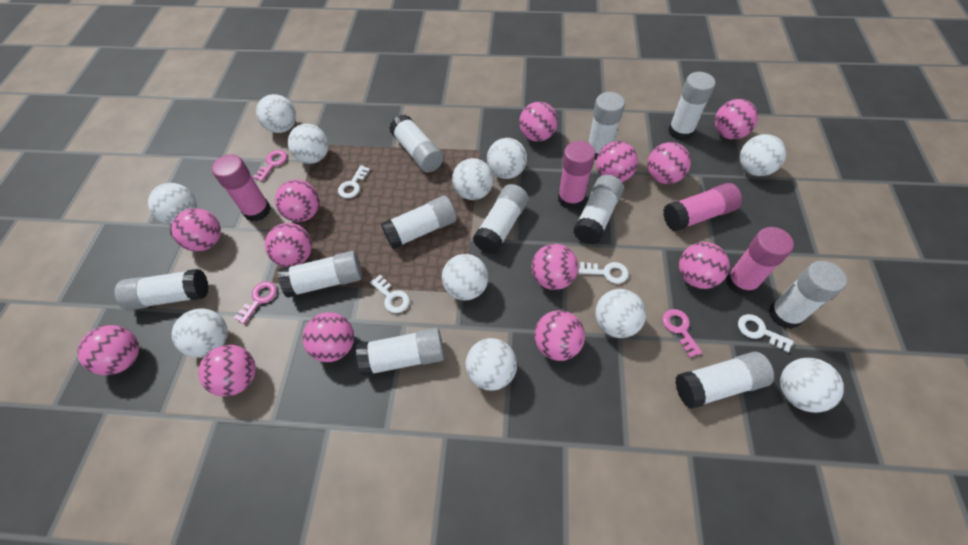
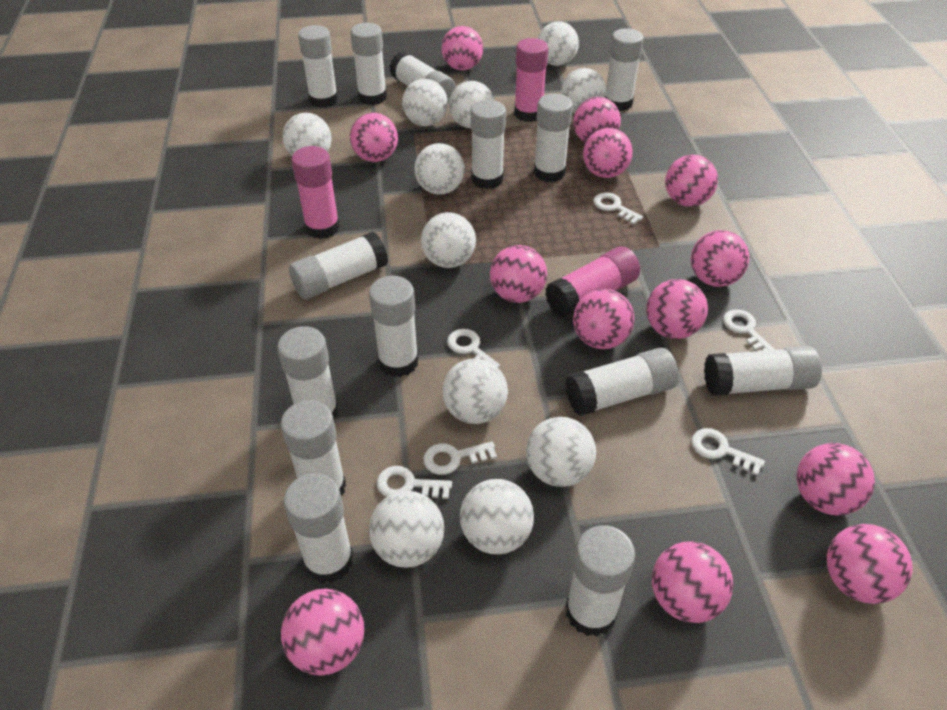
pink glue stick: [212,154,271,221] [558,141,596,210] [663,183,742,231] [726,227,794,296] = 4 -> [291,146,340,239] [514,38,549,122] [545,246,640,318] = 3
pink key: [234,281,277,324] [253,150,287,181] [662,309,702,358] = 3 -> none = 0
white glue stick: [114,269,209,310] [278,251,362,298] [356,328,444,376] [381,196,457,249] [390,115,443,173] [472,184,529,254] [573,175,624,245] [588,92,625,160] [668,72,716,140] [675,352,774,409] [769,261,847,329] = 11 -> [277,326,339,421] [281,400,346,495] [284,473,353,583] [289,232,388,299] [298,25,338,108] [350,23,387,105] [369,276,419,377] [389,51,456,103] [471,100,506,189] [534,94,573,182] [565,348,679,416] [566,525,635,637] [605,29,644,111] [704,346,822,396] = 14
white key: [338,165,370,198] [370,275,410,313] [579,262,629,284] [738,314,794,352] = 4 -> [377,466,452,499] [423,441,497,475] [447,329,500,368] [593,193,643,225] [691,428,765,475] [723,309,775,351] = 6

